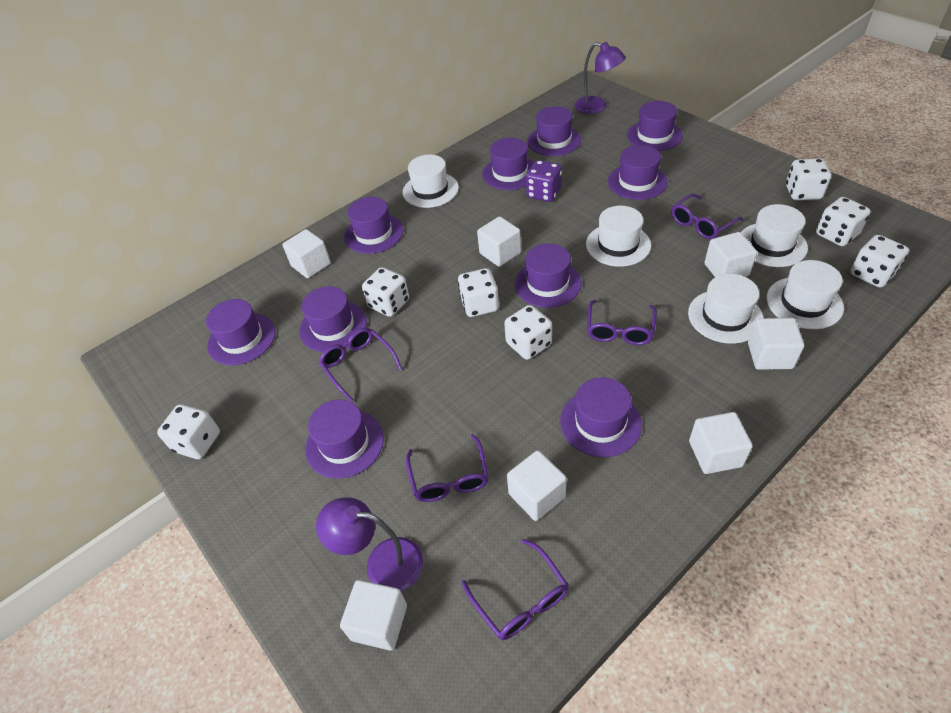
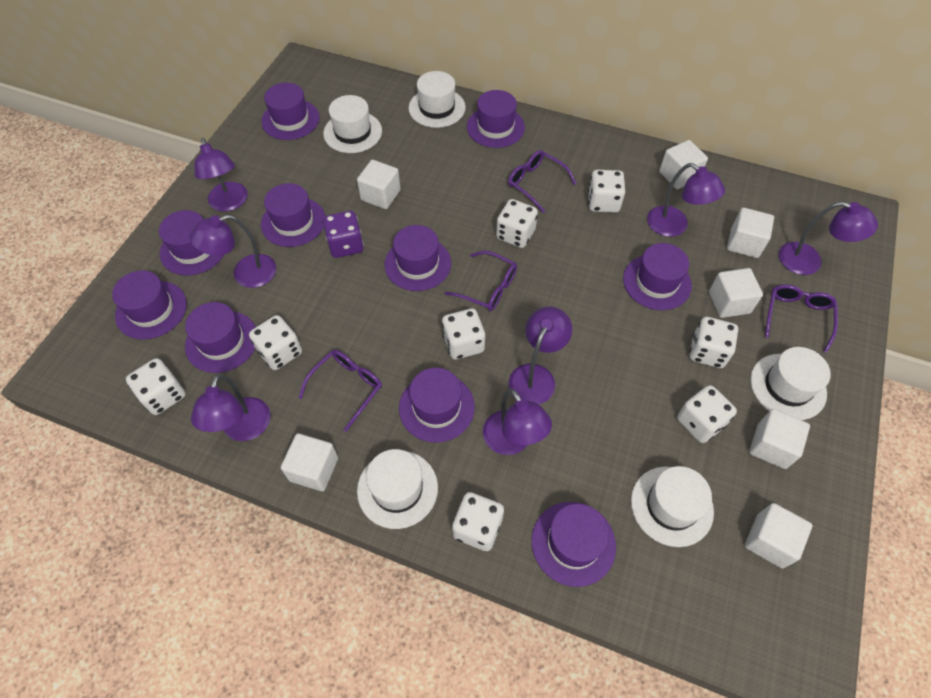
purple glasses: [318,328,402,402] [406,434,489,502] [462,539,569,640] [587,300,657,345] [671,194,744,239] = 5 -> [299,350,382,432] [444,251,517,311] [508,150,577,213] [765,284,838,353] = 4
purple lamp: [316,497,423,591] [574,42,626,114] = 2 -> [189,215,276,288] [191,374,270,441] [194,138,248,211] [483,389,552,455] [509,306,572,404] [647,163,725,237] [779,202,878,275] = 7
white dice: [157,404,220,459] [362,267,409,317] [458,268,499,317] [504,305,552,360] [786,158,831,200] [816,197,870,246] [850,235,909,287] = 7 -> [126,358,186,415] [249,315,302,370] [442,309,485,360] [452,492,504,551] [496,199,538,248] [588,170,625,213] [677,385,737,443] [690,317,738,368] = 8

